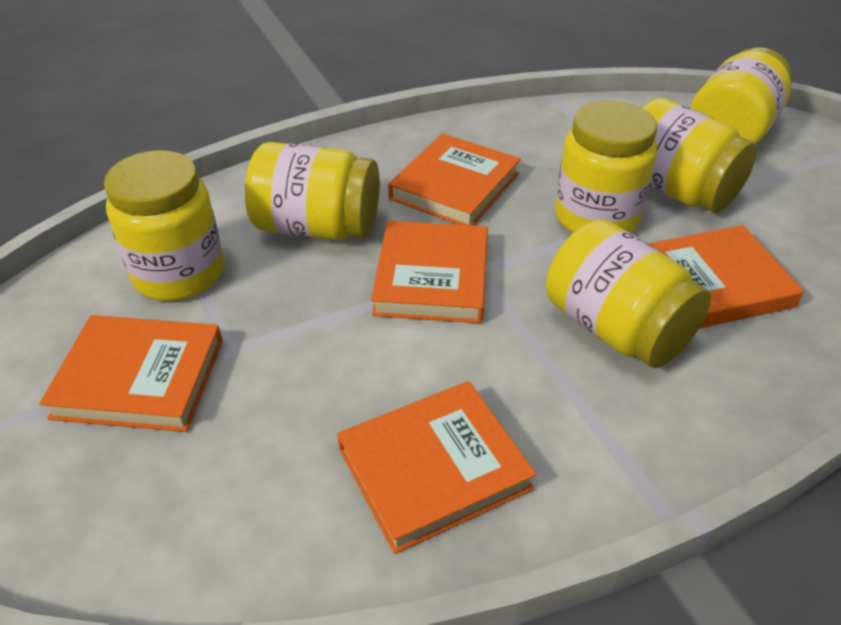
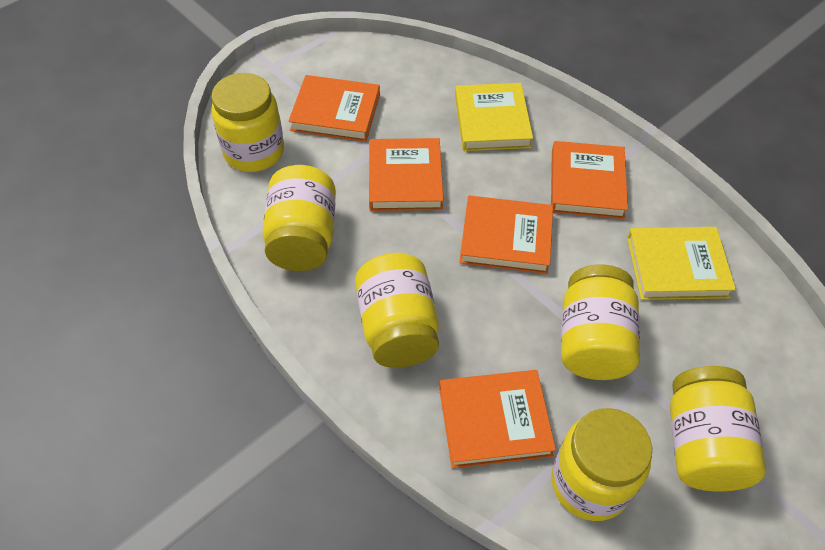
yellow book: none = 0 -> [455,83,533,151] [627,227,736,300] = 2

